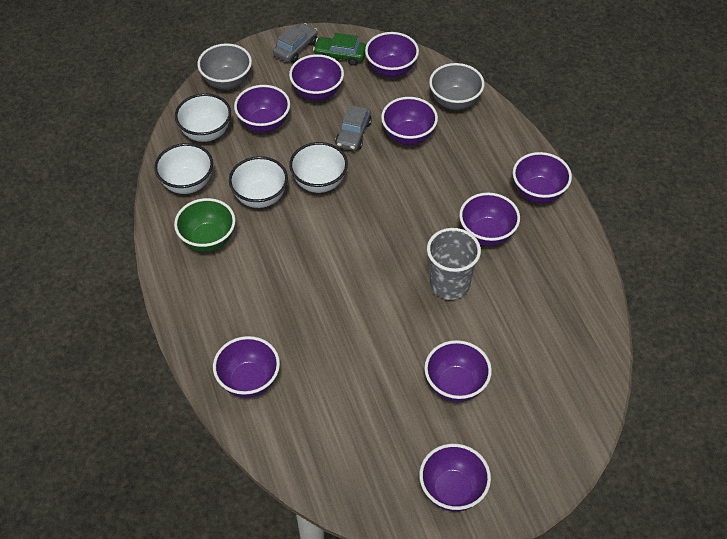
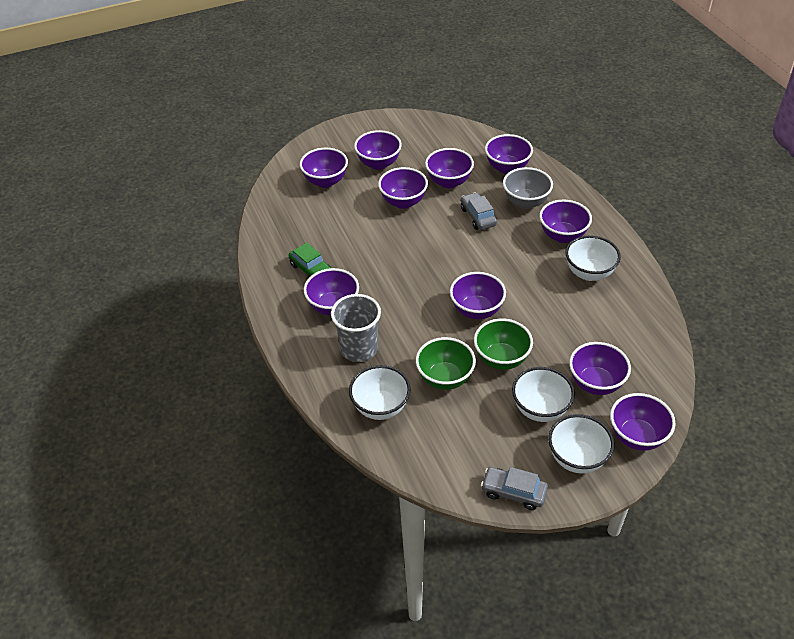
green bowl: [174,198,235,252] = 1 -> [416,337,476,390] [474,319,533,370] = 2
grey bowl: [197,43,252,90] [429,63,485,110] = 2 -> [503,167,553,209] = 1
purple bowl: [213,336,280,398] [234,85,290,133] [289,54,344,101] [365,32,419,78] [381,97,438,145] [419,444,491,512] [424,340,492,402] [459,193,520,246] [513,152,572,203] = 9 -> [300,148,348,188] [304,268,359,315] [354,130,402,170] [378,167,428,209] [425,148,474,188] [450,272,506,319] [485,134,533,174] [539,200,592,243] [569,342,631,395] [610,393,676,451] = 10

